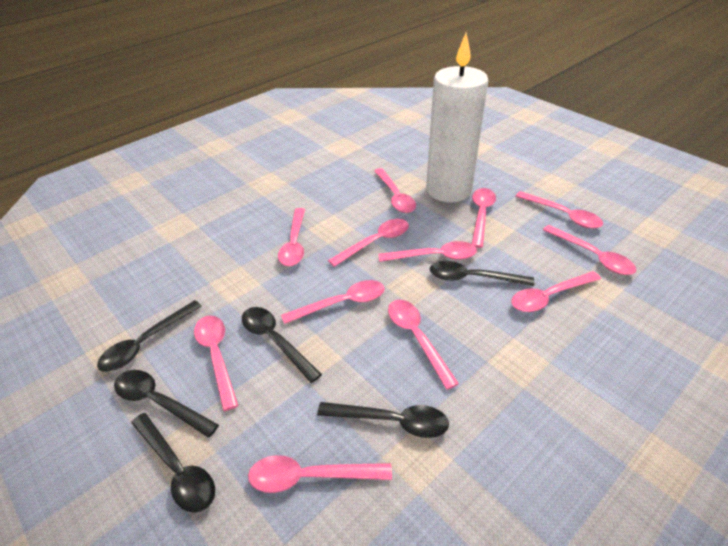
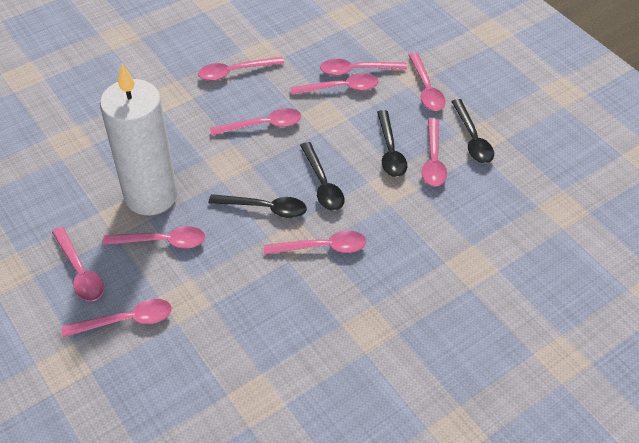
black spoon: [97,300,202,372] [114,370,219,438] [131,413,215,513] [242,307,322,383] [317,402,449,438] [430,261,534,286] = 6 -> [208,194,307,218] [300,142,344,211] [377,110,407,177] [451,99,494,163] = 4
pink spoon: [194,315,238,411] [248,455,392,493] [278,208,305,266] [281,280,385,324] [328,219,409,267] [374,168,416,213] [379,241,477,262] [388,300,459,390] [472,188,496,248] [511,271,601,312] [516,191,603,229] [543,225,636,275] = 12 -> [52,227,104,301] [62,299,172,337] [103,226,205,248] [198,57,284,81] [210,108,301,136] [264,231,366,255] [290,73,379,95] [320,59,407,76] [408,52,446,111] [421,118,447,187] = 10

